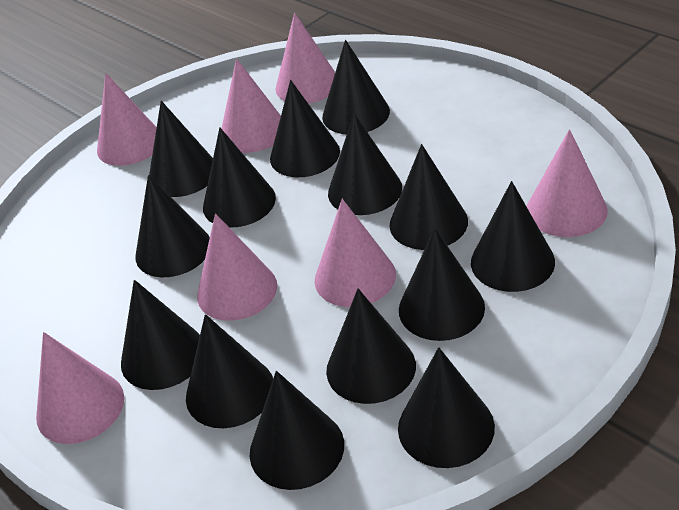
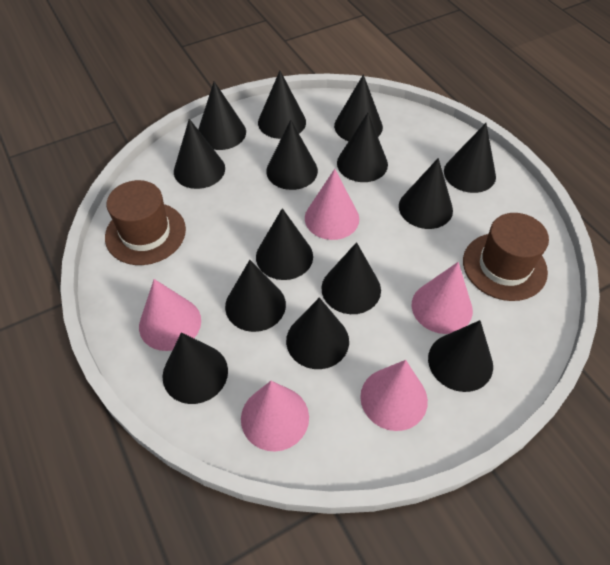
brown hat: none = 0 -> [105,180,186,265] [463,213,549,301] = 2
pink cone: [36,332,124,444] [97,73,157,166] [197,213,277,321] [221,58,281,153] [275,13,335,104] [314,199,396,307] [527,129,608,237] = 7 -> [139,279,201,351] [241,381,309,451] [305,169,359,240] [360,360,428,431] [412,262,473,334] = 5

